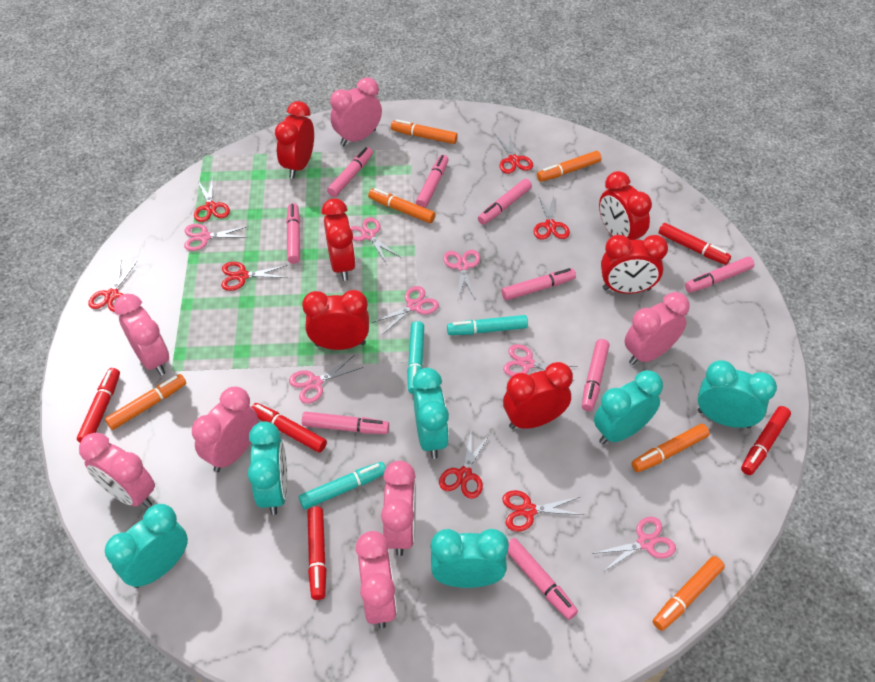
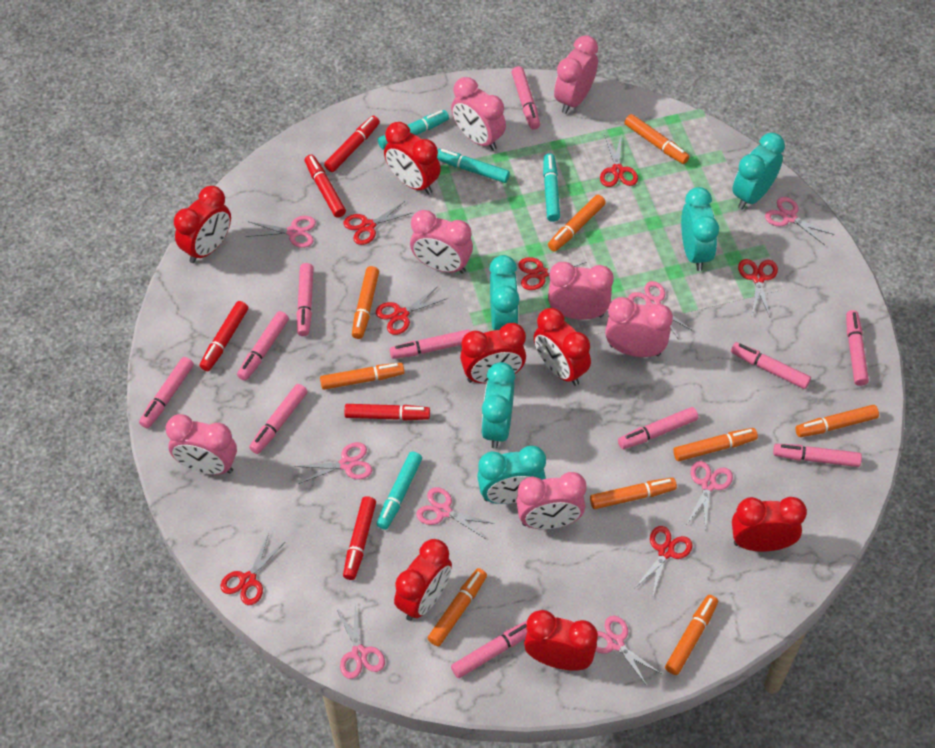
orange marker: [105,374,186,430] [368,188,436,223] [391,119,458,144] [537,151,602,182] [631,424,710,472] [653,556,725,631] = 6 -> [320,363,404,390] [352,266,379,339] [427,568,487,646] [548,195,606,252] [590,478,677,509] [624,114,690,164] [665,595,718,675] [673,428,758,461] [795,405,879,437] = 9
pink marker: [286,203,300,264] [302,412,389,434] [327,147,373,197] [416,155,449,208] [478,179,532,225] [501,268,576,301] [508,538,578,620] [582,339,610,411] [685,257,755,293] = 9 -> [139,357,194,429] [237,311,289,381] [249,384,308,454] [297,263,314,336] [390,329,471,359] [451,621,527,678] [511,66,540,129] [618,407,698,449] [731,342,811,389] [773,444,862,467] [846,310,869,386] = 11
pink scissors: [184,224,249,251] [289,356,363,404] [351,217,400,264] [372,286,439,334] [443,250,480,299] [503,344,577,381] [592,517,676,572] = 7 -> [246,216,316,248] [295,442,372,484] [337,602,385,679] [416,487,495,539] [596,616,662,687] [628,281,692,338] [687,461,733,531] [765,197,835,245] = 8
red clock: [275,101,314,179] [302,290,369,350] [322,198,356,281] [503,362,573,429] [599,171,652,240] [601,235,668,294] = 6 -> [174,186,231,263] [384,122,441,194] [394,539,452,621] [460,323,526,383] [524,610,598,671] [534,308,591,386] [732,497,807,552] = 7
turquoise clock: [105,504,188,588] [248,421,288,515] [412,368,449,459] [431,529,509,588] [594,370,663,444] [698,360,777,428] = 6 -> [477,446,546,504] [481,362,515,449] [489,255,520,330] [681,187,719,271] [732,133,785,209] = 5
turquoise marker: [299,462,386,509] [407,321,424,394] [447,315,528,335] = 3 -> [377,452,422,530] [378,110,449,150] [437,149,510,183] [543,153,560,222] = 4

